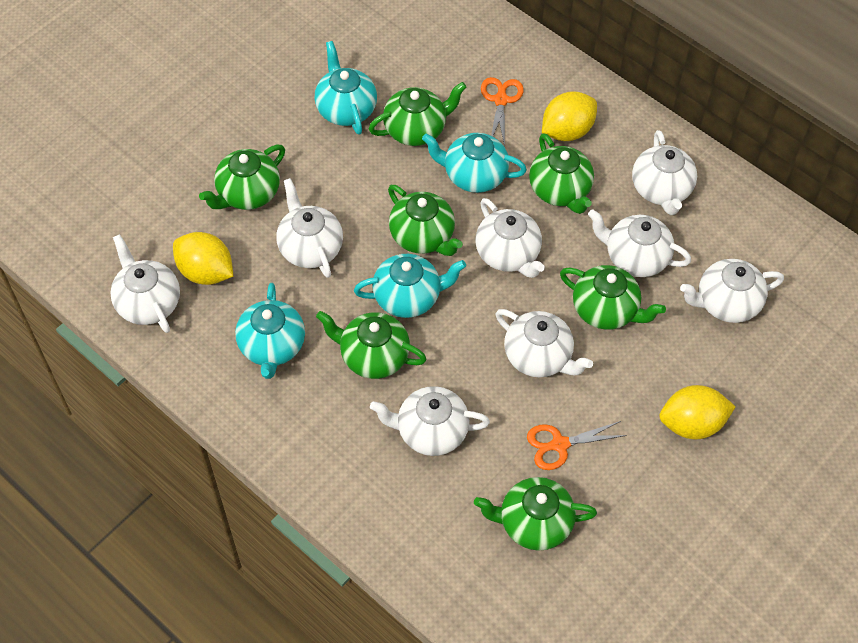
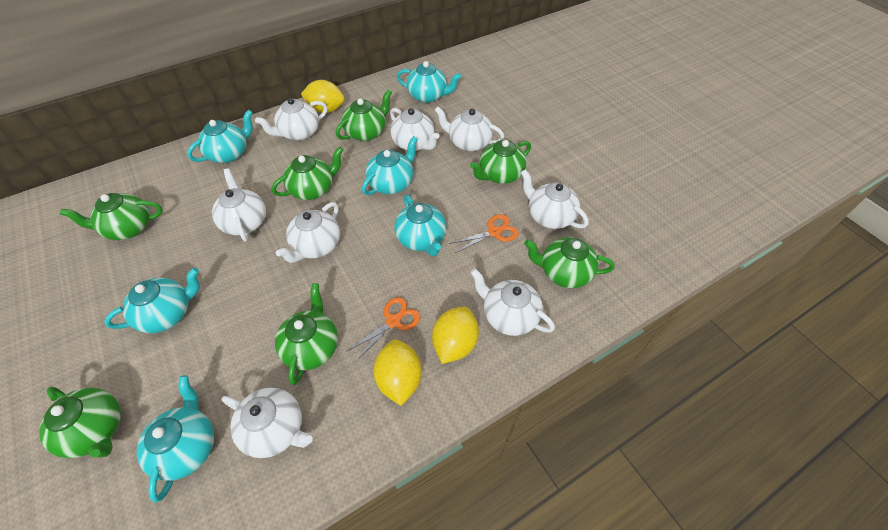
turquoise teapot: [235,283,305,379] [314,41,377,134] [354,254,466,318] [422,133,527,193] = 4 -> [104,267,200,333] [137,375,214,502] [187,110,253,163] [362,136,418,195] [394,195,446,256] [397,61,462,103] = 6

